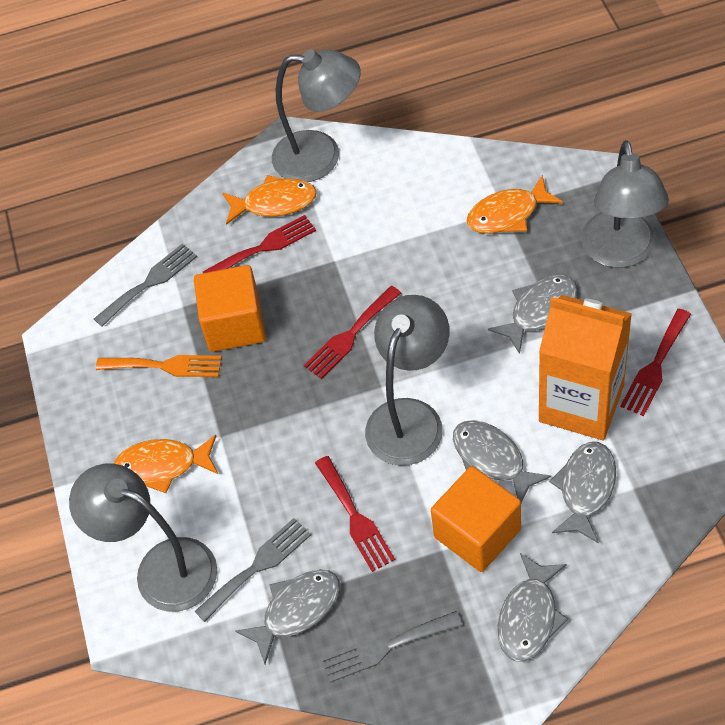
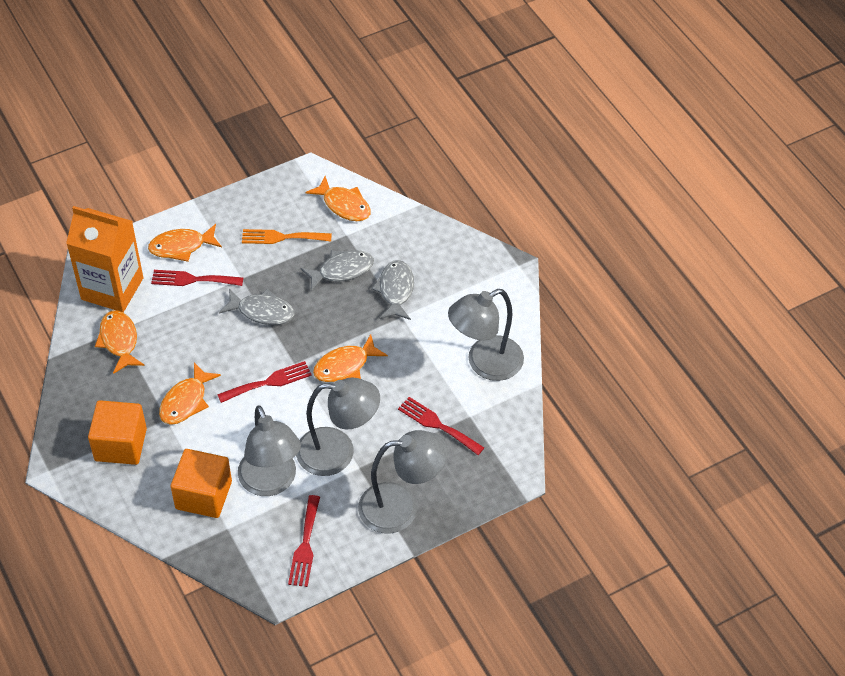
grey fish: [235,570,340,664] [453,420,551,503] [488,275,577,354] [498,553,568,661] [549,442,616,543] = 5 -> [219,289,295,325] [301,250,374,292] [371,260,414,320] = 3
grey fork: [94,244,197,327] [194,518,311,622] [321,611,462,683] = 3 -> none = 0
orange fish: [114,435,218,493] [223,175,317,225] [466,175,563,233] = 3 -> [95,310,145,374] [148,224,222,262] [159,362,221,425] [305,176,371,221] [313,334,388,382] = 5

